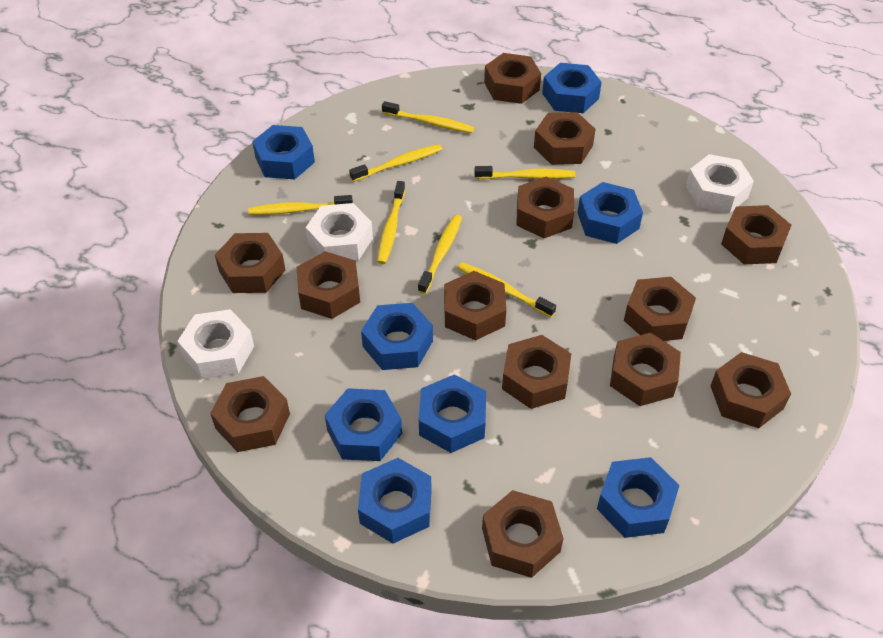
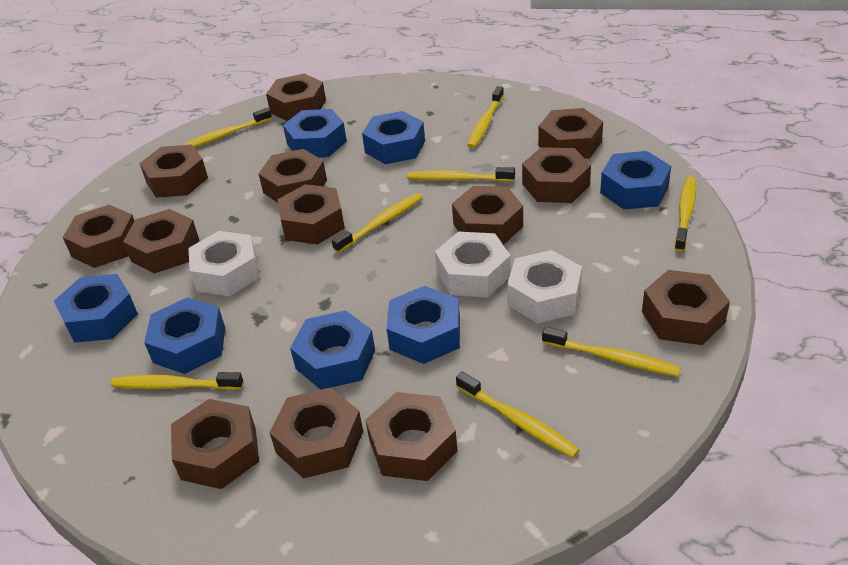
blue nut: [252,125,315,179] [325,388,402,461] [358,458,432,544] [361,303,433,370] [419,374,486,453] [542,63,602,113] [577,182,643,244] [597,457,680,538] = 8 -> [54,274,138,343] [144,297,225,374] [283,109,347,158] [290,310,375,390] [362,111,425,164] [386,286,460,364] [600,151,671,209] = 7
yellow toothbrush: [248,195,353,215] [349,144,442,182] [377,181,405,264] [382,101,474,133] [418,215,462,294] [458,262,556,317] [474,166,576,179] = 7 -> [110,372,243,390] [183,108,272,148] [332,193,423,253] [407,167,515,182] [456,372,579,458] [467,86,504,148] [542,327,681,377] [674,177,696,252] = 8

